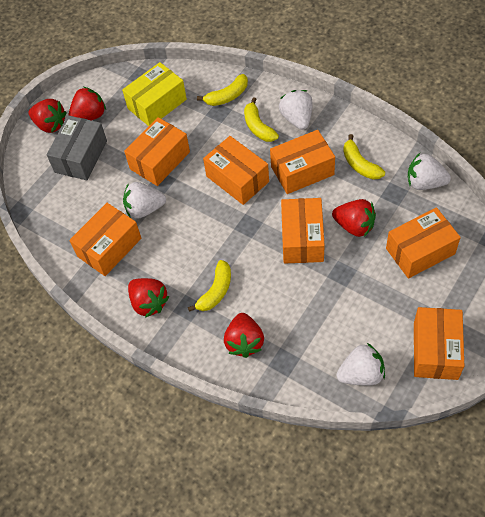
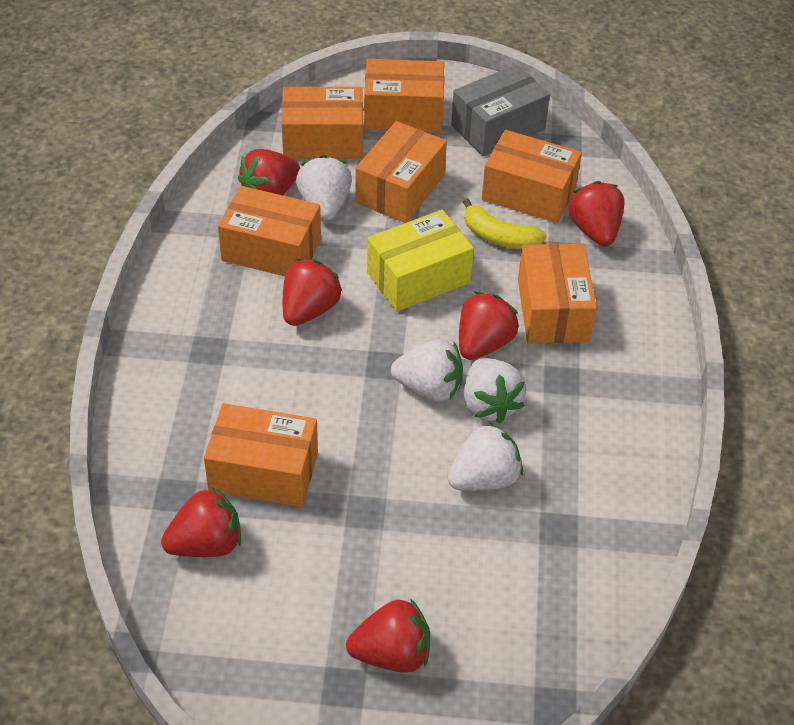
red strawberry: [29,99,67,133] [68,87,106,121] [128,278,169,318] [224,313,264,358] [332,199,376,237] = 5 -> [161,487,241,557] [238,149,300,195] [283,259,343,326] [346,598,430,673] [459,292,519,360] [568,181,625,246] = 6
yellow banana: [188,260,231,312] [197,74,248,106] [244,97,279,142] [343,134,385,180] = 4 -> [463,198,547,249] = 1

